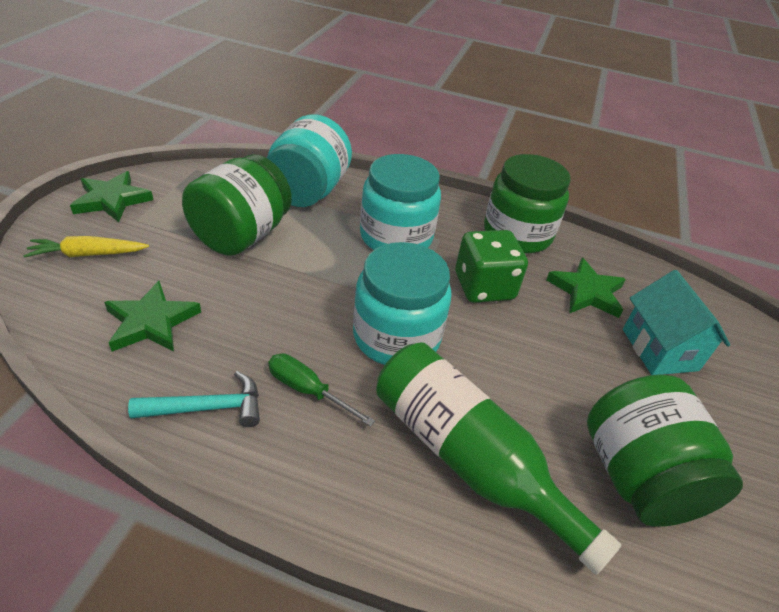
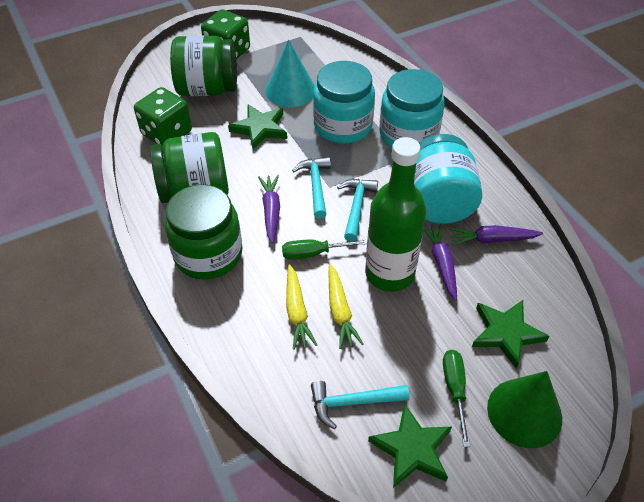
green cone: none = 0 -> [487,371,562,448] = 1
green dice: [455,230,528,303] = 1 -> [134,87,192,145] [201,9,250,59] = 2
green screwdriver: [268,353,375,427] = 1 -> [282,239,367,260] [443,350,471,447] = 2
purple carrot: none = 0 -> [258,175,280,244] [423,223,457,301] [449,225,543,245] = 3
turquoise cone: none = 0 -> [265,39,315,107] = 1
turquoise hammer: [128,371,260,427] = 1 -> [292,157,331,219] [311,381,409,429] [337,179,378,242] = 3
turquoise house: [623,270,730,375] = 1 -> none = 0
yellow carrot: [23,236,149,258] = 1 -> [286,264,317,350] [329,264,363,349] = 2

